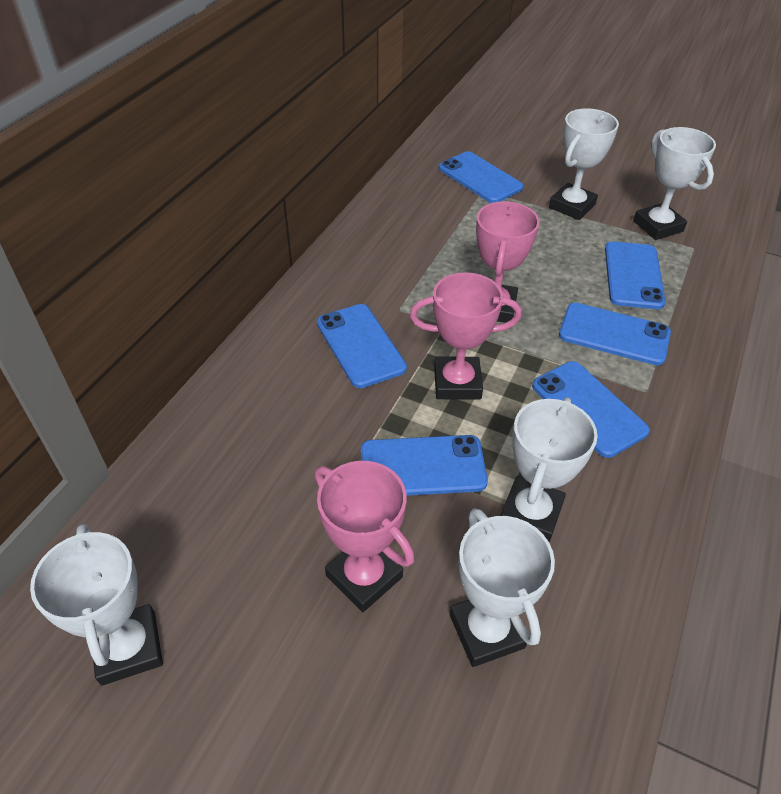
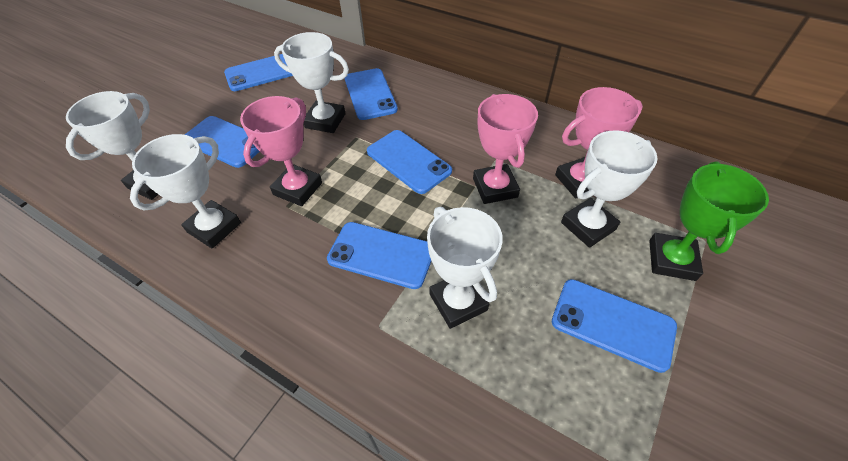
green trophy: none = 0 -> [649,161,769,281] = 1

